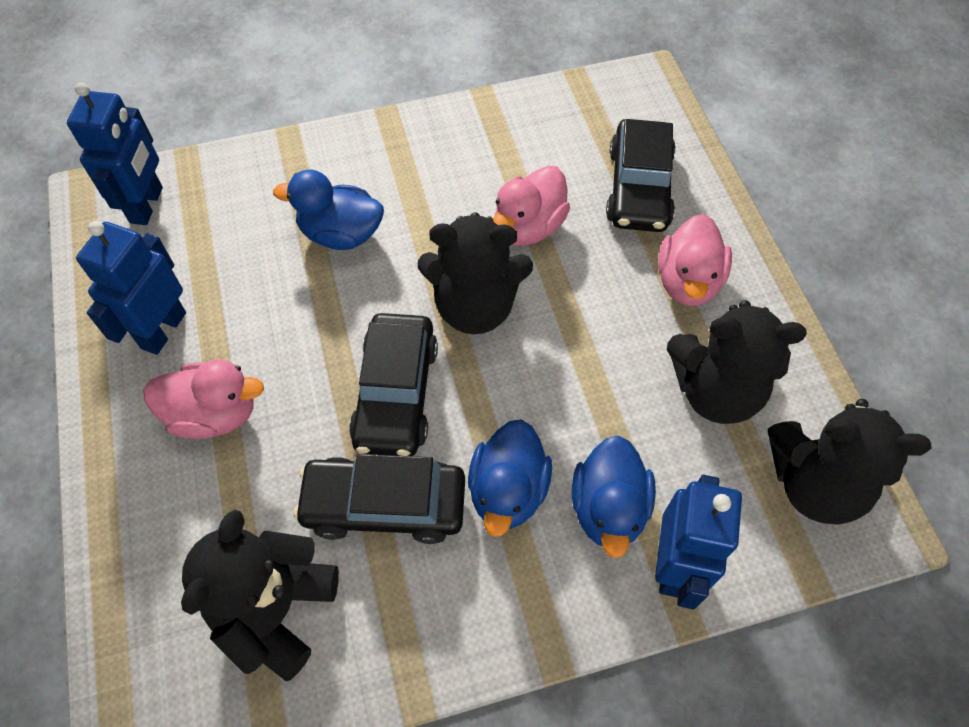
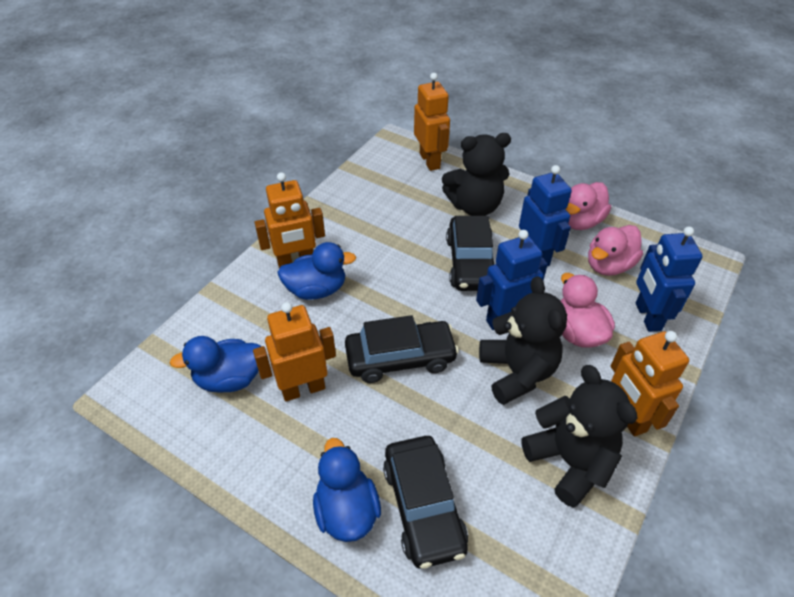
black teddy bear: [181,510,339,681] [418,213,533,334] [667,300,807,424] [768,399,931,525] = 4 -> [442,133,511,216] [479,276,567,405] [521,365,638,508] = 3
orange robot: none = 0 -> [253,302,336,401] [255,172,325,268] [414,73,450,171] [611,331,689,437] = 4

